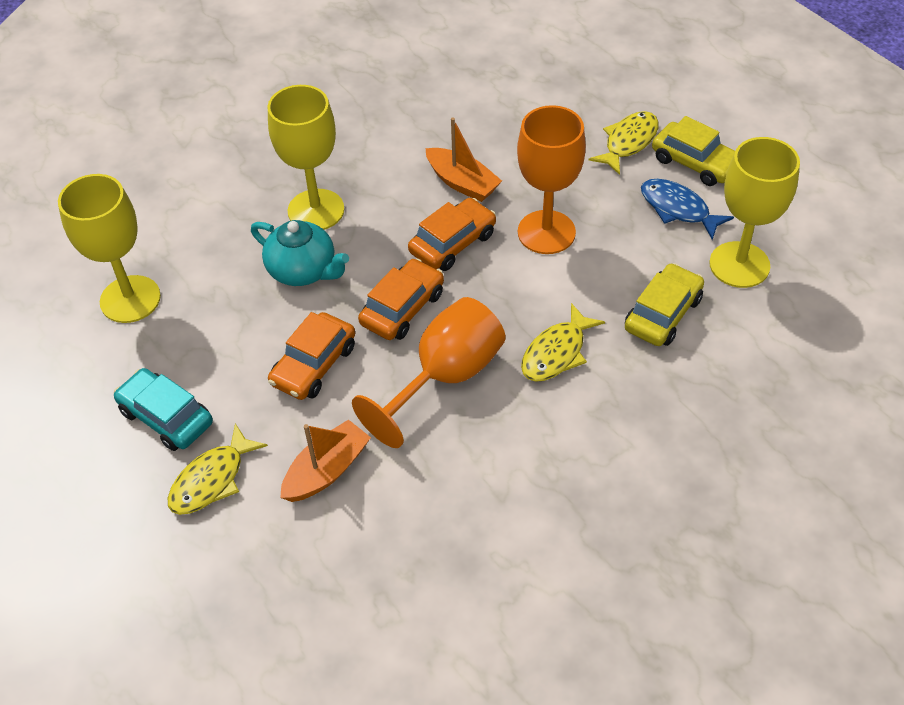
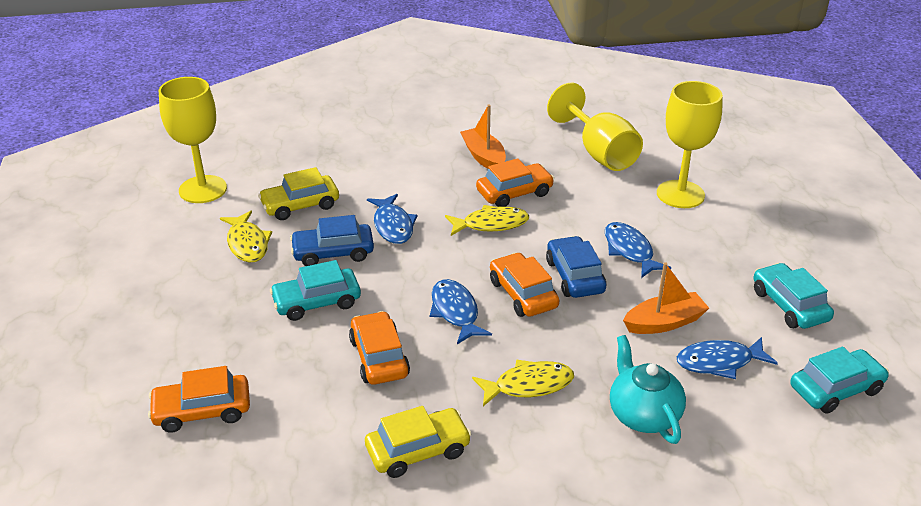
blue car: none = 0 -> [290,215,374,266] [546,236,606,298] = 2
blue fish: [641,179,734,240] = 1 -> [367,194,417,244] [430,279,492,344] [605,222,671,278] [677,337,778,379] = 4
orange car: [268,312,355,400] [358,258,444,340] [408,198,496,271] = 3 -> [148,366,250,433] [349,311,410,385] [476,158,554,207] [490,253,559,317] = 4
orange goblet: [352,297,505,448] [517,105,586,254] = 2 -> none = 0
turquoise car: [114,368,213,451] = 1 -> [270,260,361,321] [753,263,834,329] [790,347,889,414] = 3

